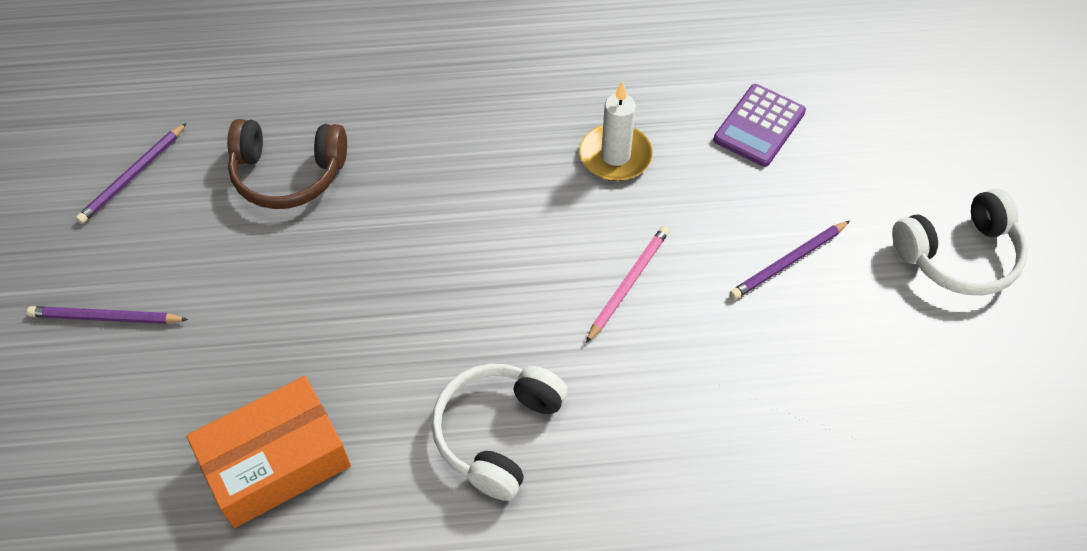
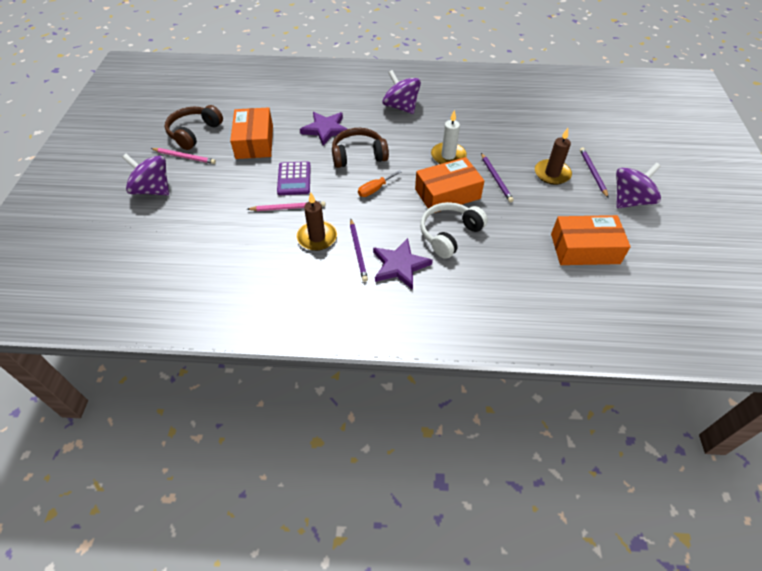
brown candle: none = 0 -> [297,192,337,251] [535,128,572,185] = 2
brown headphones: [227,119,347,209] = 1 -> [164,105,223,150] [332,128,389,168] = 2
orange box: [186,376,351,528] = 1 -> [230,107,273,159] [415,157,485,213] [551,215,631,265] = 3
orange screwdriver: none = 0 -> [358,170,402,197] = 1
pink pencil: [586,226,669,343] = 1 -> [151,148,216,164] [247,201,326,211] = 2
purple spinning top: none = 0 -> [122,154,169,195] [383,70,421,114] [616,163,661,208] = 3
purple star: none = 0 -> [300,112,347,146] [373,238,433,290] = 2
white headphones: [431,364,568,501] [892,189,1028,295] = 2 -> [420,202,488,259] = 1

